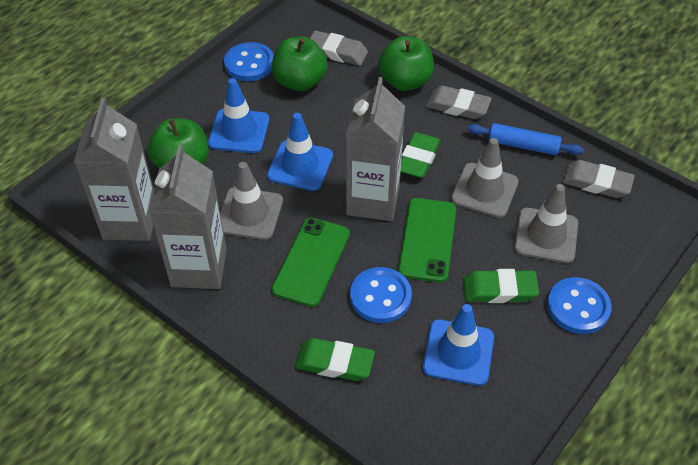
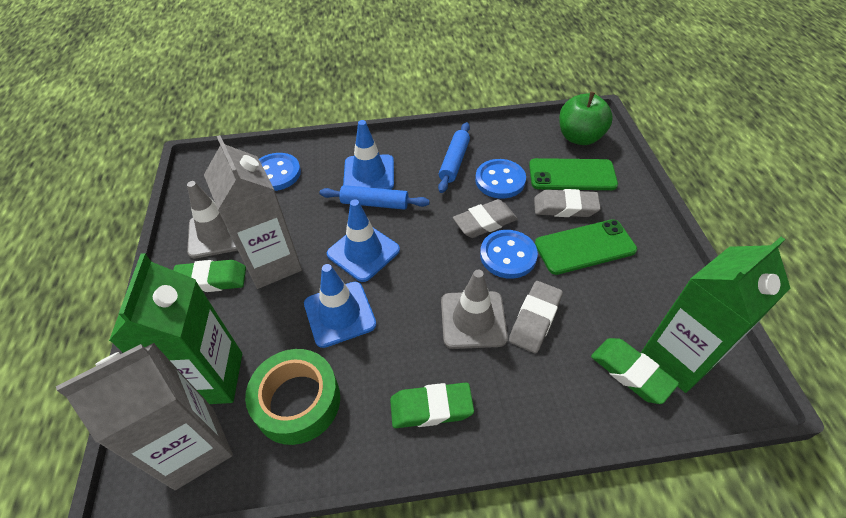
blue rolling pin: [467,123,584,155] = 1 -> [319,185,430,210] [438,122,470,193] = 2
green apple: [147,118,209,168] [272,36,327,91] [378,36,434,91] = 3 -> [559,92,613,145] = 1
green carton: none = 0 -> [109,253,242,404] [641,237,791,393] = 2
green tape: none = 0 -> [245,349,340,445] = 1
grey carton: [74,98,154,241] [149,145,227,289] [346,77,405,221] = 3 -> [56,343,233,490] [204,135,302,289] = 2
grey traffic cone: [220,162,283,240] [451,138,519,218] [514,184,578,264] = 3 -> [187,181,238,258] [441,270,508,349] = 2

